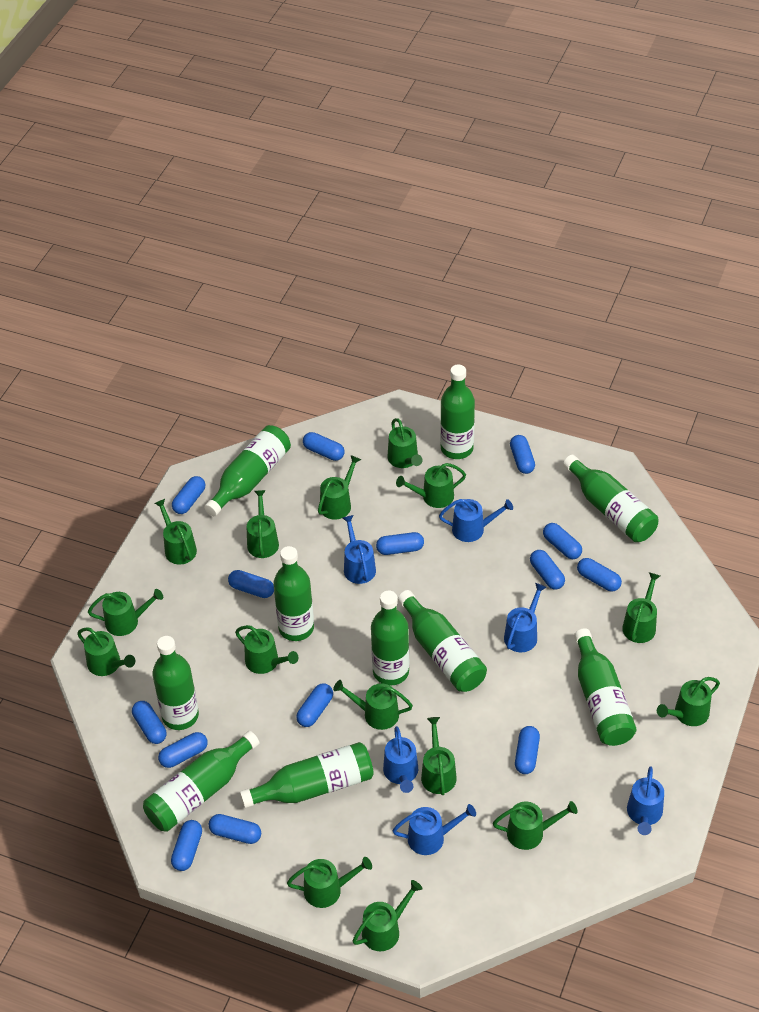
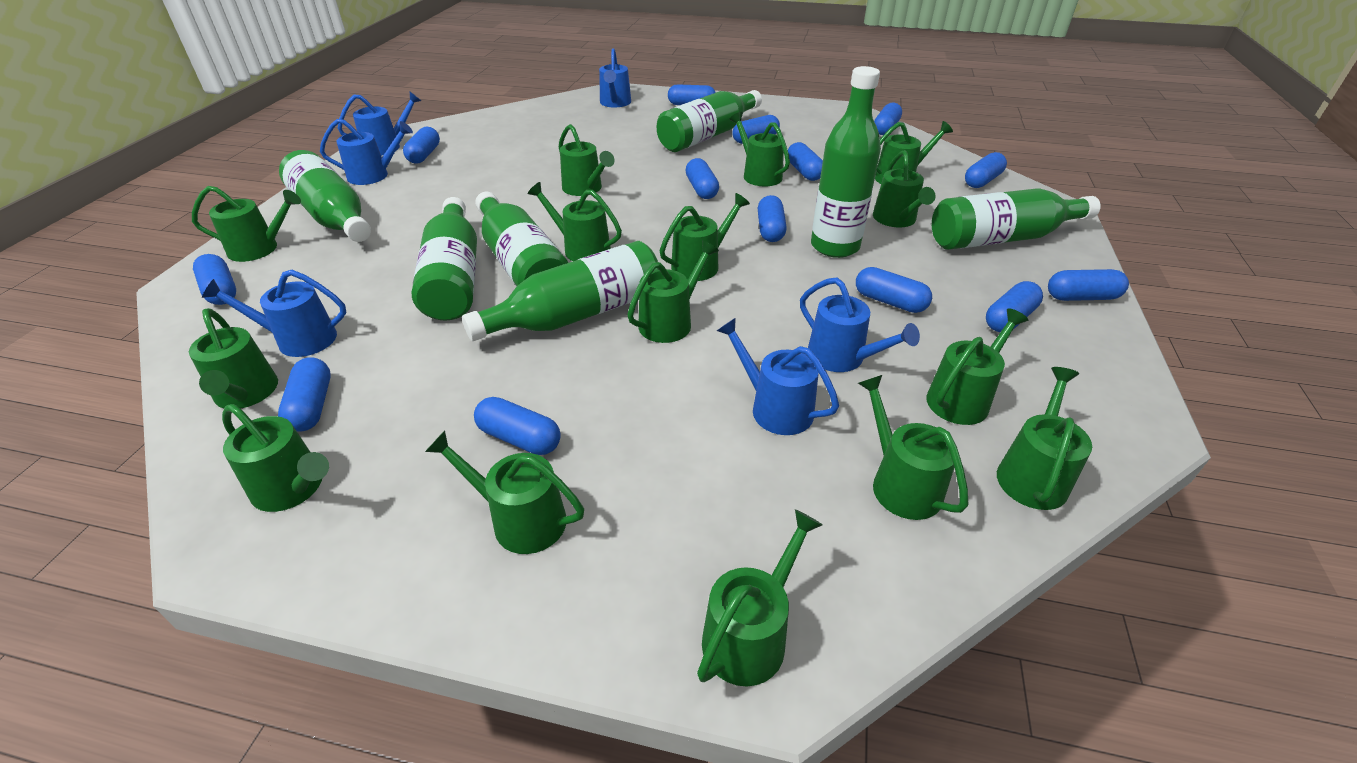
green bottle: [143,731,259,832] [153,636,199,730] [204,425,291,516] [240,742,374,808] [273,546,314,641] [371,591,409,686] [398,590,487,692] [440,364,475,459] [563,455,658,542] [574,628,637,746] = 10 -> [279,150,371,242] [412,197,477,321] [462,241,659,341] [475,192,568,286] [657,90,762,152] [811,66,881,258] [932,189,1101,250] = 7

